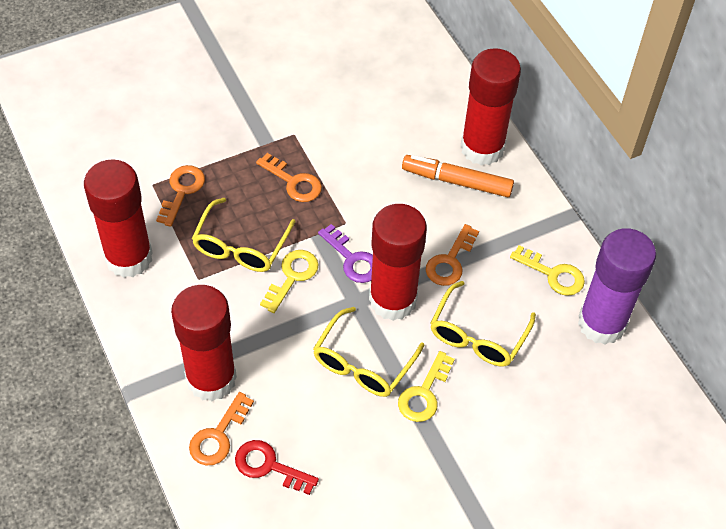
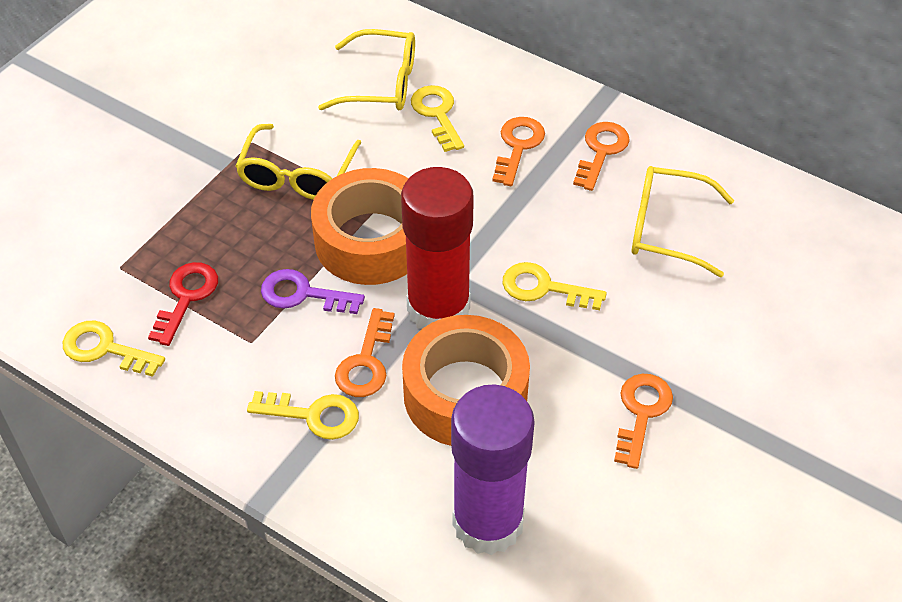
orange marker: [402,155,514,197] = 1 -> none = 0
orange tape: none = 0 -> [311,168,408,285] [402,315,530,446] = 2
red glue stick: [84,159,153,278] [171,285,237,401] [369,204,427,321] [461,48,521,166] = 4 -> [401,167,474,329] = 1
yellow key: [260,250,319,313] [398,351,455,422] [510,245,585,296] = 3 -> [63,321,165,377] [247,391,359,440] [411,85,464,152] [503,262,607,310] = 4

